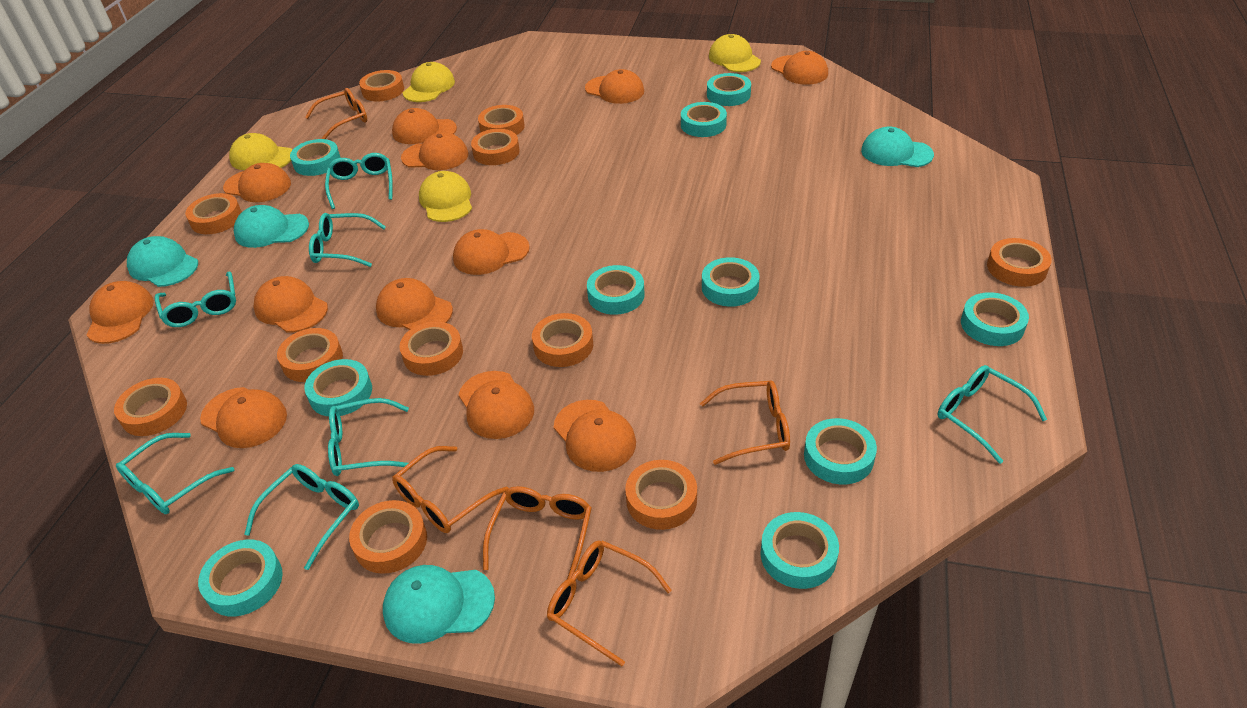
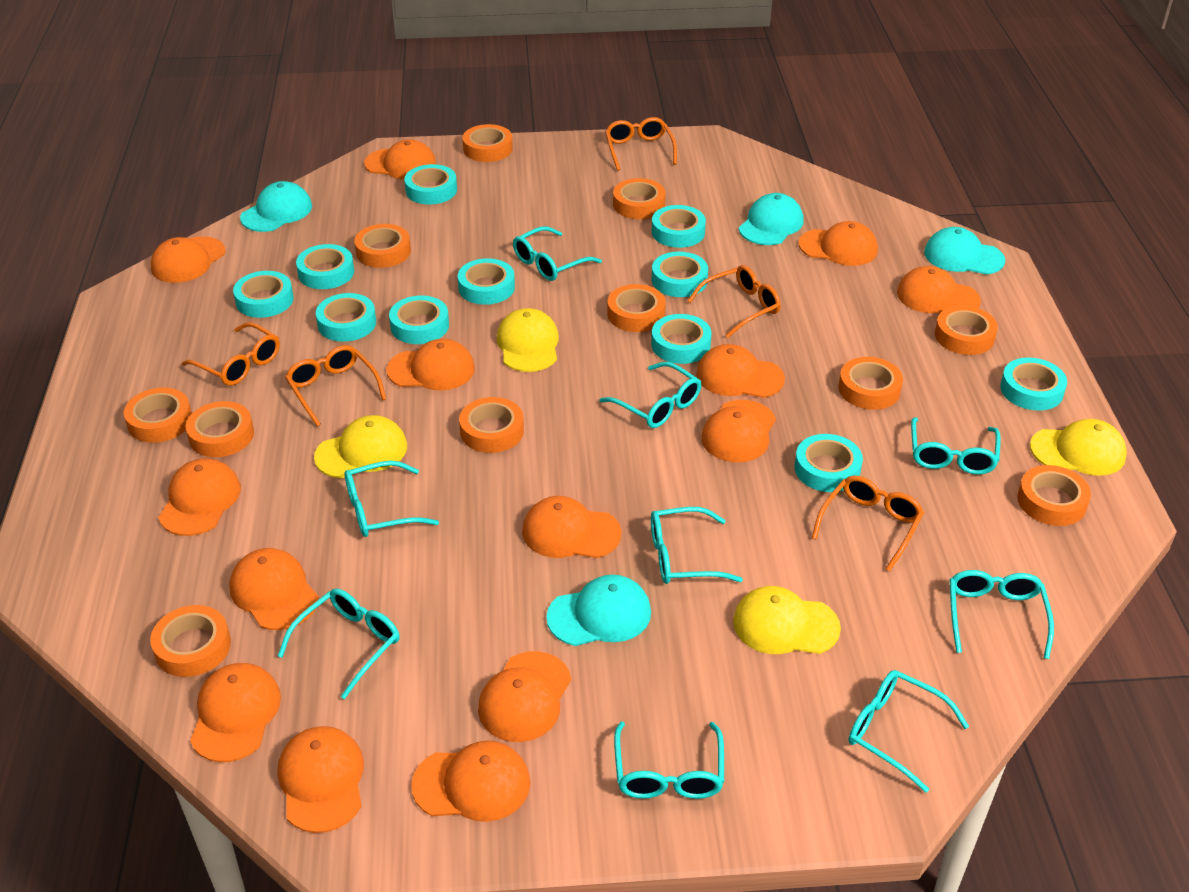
orange cap: [86,281,154,344] [200,387,287,448] [223,163,291,202] [254,276,328,332] [376,278,453,330] [392,108,457,144] [401,132,468,170] [453,229,530,275] [458,371,534,439] [554,400,636,472] [585,69,644,104] [771,51,828,85] = 12 -> [150,236,226,283] [158,458,241,536] [190,663,281,762] [229,548,319,630] [277,726,364,833] [364,139,437,180] [386,339,475,390] [411,741,530,822] [478,651,571,742] [522,496,621,558] [696,344,785,398] [701,400,776,462] [799,221,878,266] [897,266,981,313] = 14
turquoise glasses: [116,433,234,514] [155,271,236,327] [244,464,359,570] [309,213,386,267] [325,153,393,209] [328,398,409,476] [938,365,1047,464] = 7 -> [278,588,400,700] [344,461,439,537] [513,226,602,281] [600,362,701,428] [614,722,724,799] [651,507,743,584] [848,670,969,792] [911,417,1001,475] [949,570,1054,659] = 9
turquoise tape: [198,539,283,617] [290,139,341,176] [304,359,372,416] [587,265,645,315] [681,102,727,137] [702,257,760,307] [707,73,751,106] [760,512,839,589] [804,418,877,485] [961,292,1029,346] = 10 -> [233,271,294,318] [296,244,354,289] [316,293,376,342] [389,296,449,344] [404,164,457,204] [458,258,515,305] [651,314,712,364] [652,205,706,248] [652,251,708,297] [795,434,863,492] [1000,358,1067,411] = 11

